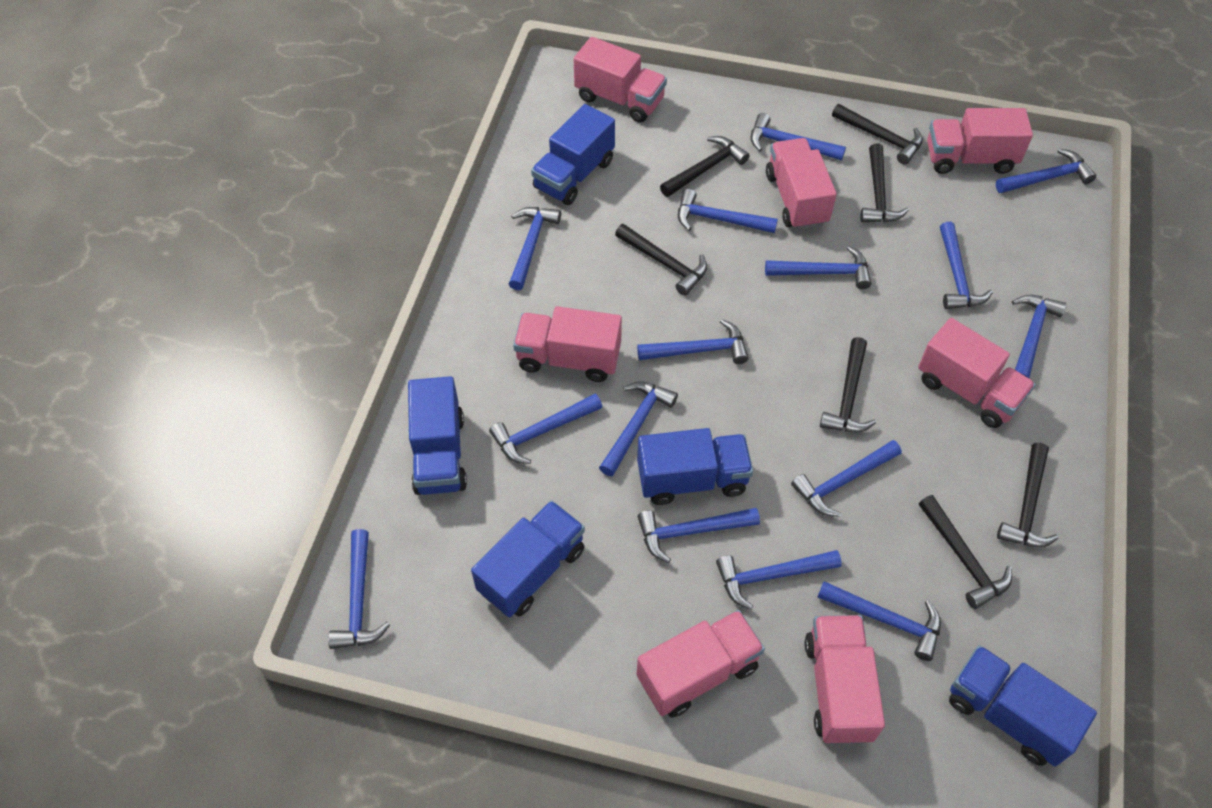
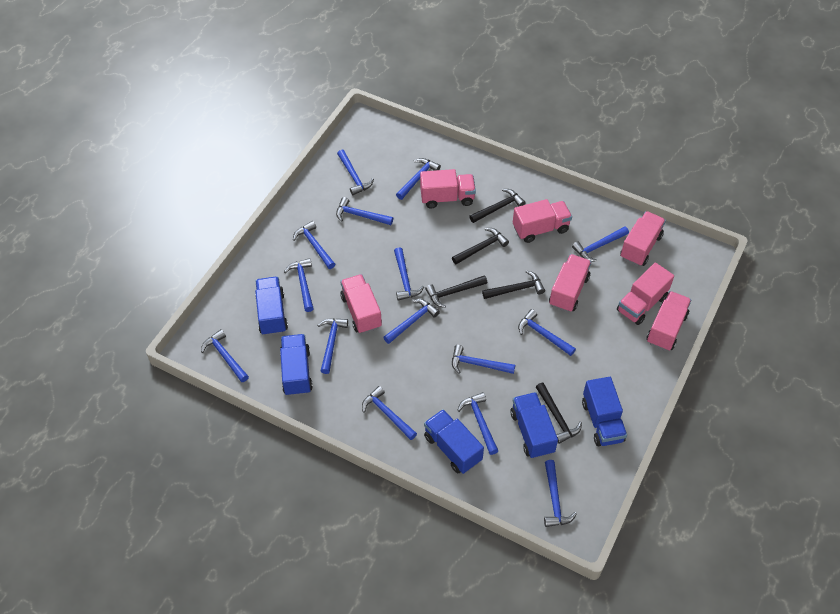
black hammer: [615,224,707,296] [660,136,750,197] [820,337,876,432] [832,104,923,165] [860,143,909,223] [919,495,1012,609] [997,443,1058,548] = 7 -> [425,275,487,308] [452,228,509,264] [469,189,526,223] [482,270,545,299] [536,383,582,444] = 5

